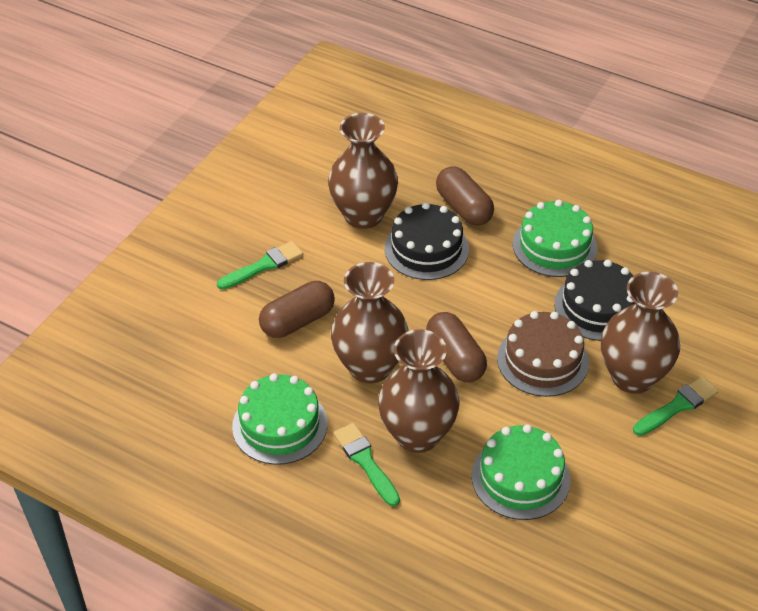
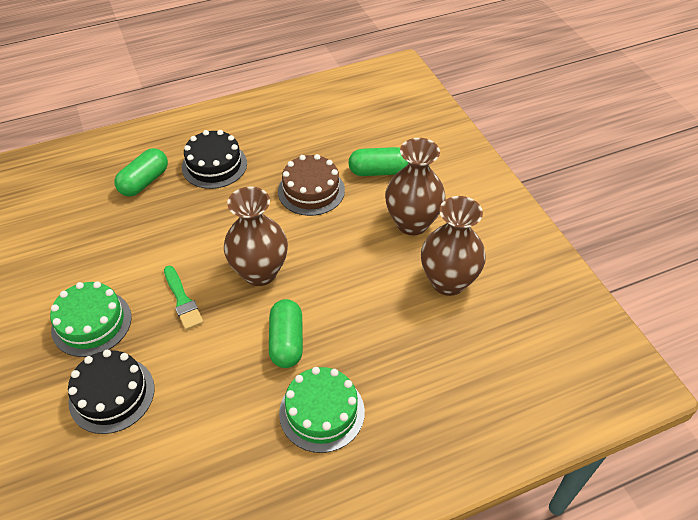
brown capsule: [259,281,335,338] [426,312,487,382] [436,166,494,226] = 3 -> none = 0
brown vase: [328,113,398,229] [331,262,409,384] [378,329,459,453] [601,272,680,394] = 4 -> [224,187,288,286] [385,138,446,235] [421,196,486,296] = 3
green brush: [217,241,303,290] [333,423,400,507] [633,376,718,436] = 3 -> [164,266,204,330] = 1
green cake: [232,373,328,465] [472,424,571,520] [513,200,598,277] = 3 -> [50,281,132,357] [279,367,365,453] = 2
green capsule: none = 0 -> [114,148,168,196] [269,299,303,368] [348,147,408,176] = 3

